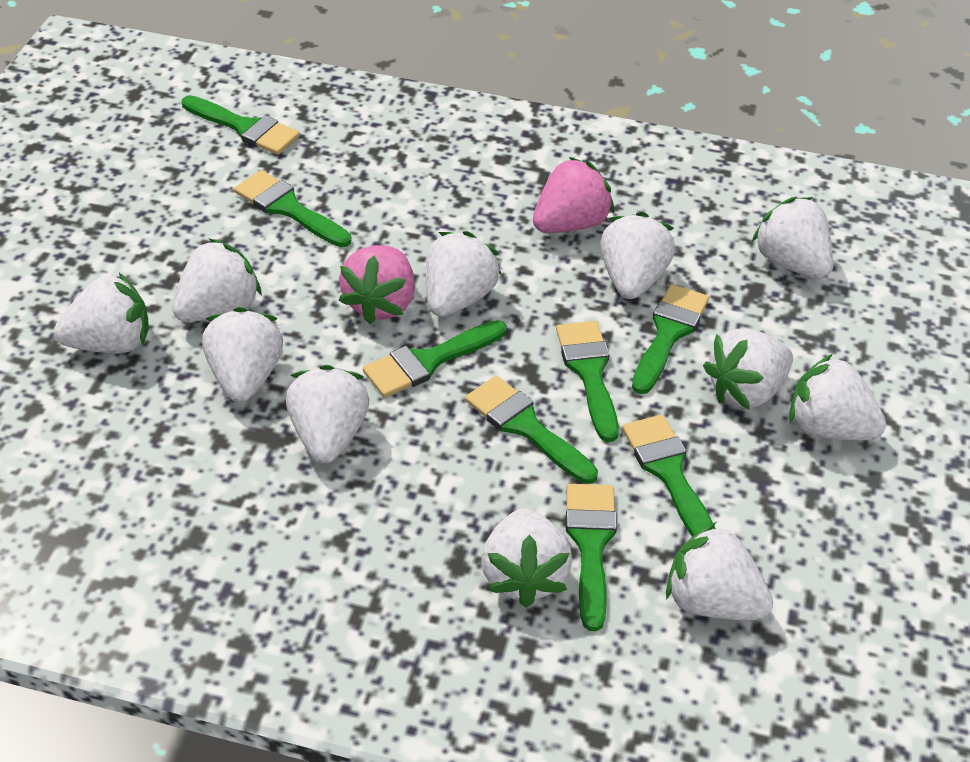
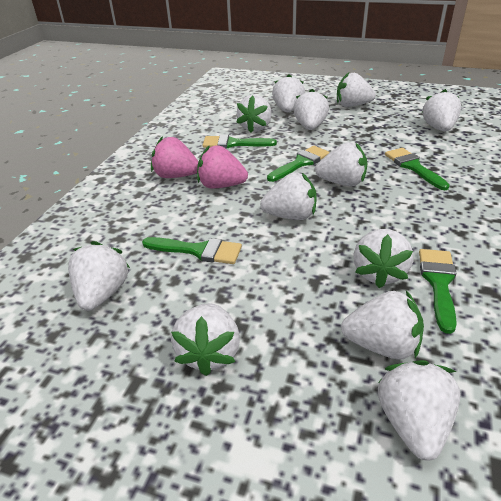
green brush: [182,95,300,155] [234,170,351,247] [363,320,507,398] [465,376,598,484] [556,321,619,442] [566,484,617,631] [622,415,716,536] [632,284,709,394] = 8 -> [142,237,242,264] [203,135,277,148] [267,146,330,182] [385,148,450,190] [419,249,457,334] = 5
white strawberry: [54,273,149,353] [172,238,262,322] [202,307,283,402] [286,365,369,463] [426,231,502,317] [481,508,572,607] [600,212,675,299] [666,522,773,620] [703,328,793,410] [752,197,833,279] [789,354,886,440] = 11 -> [68,241,130,311] [171,303,240,376] [236,95,272,133] [260,172,317,220] [272,74,305,112] [293,89,329,130] [315,142,367,186] [337,72,376,107] [341,291,424,359] [354,229,413,288] [378,360,461,461] [422,89,461,131] = 12

